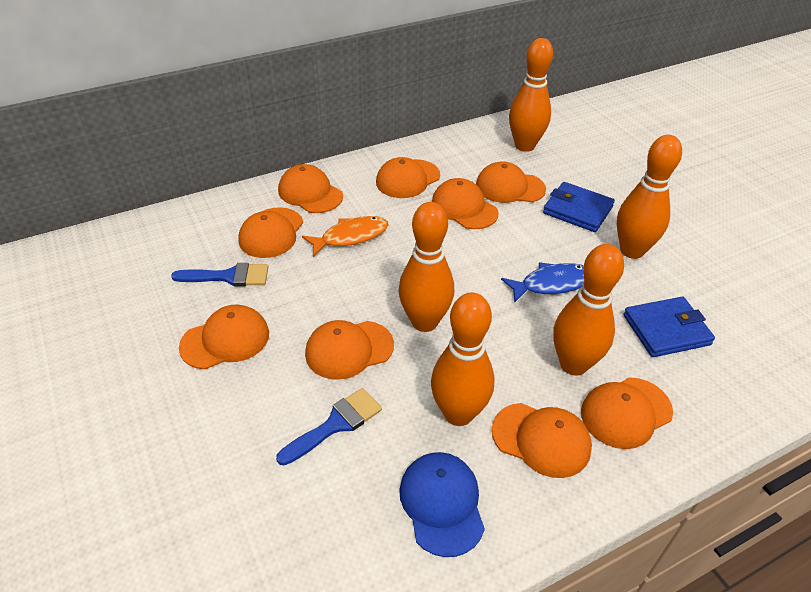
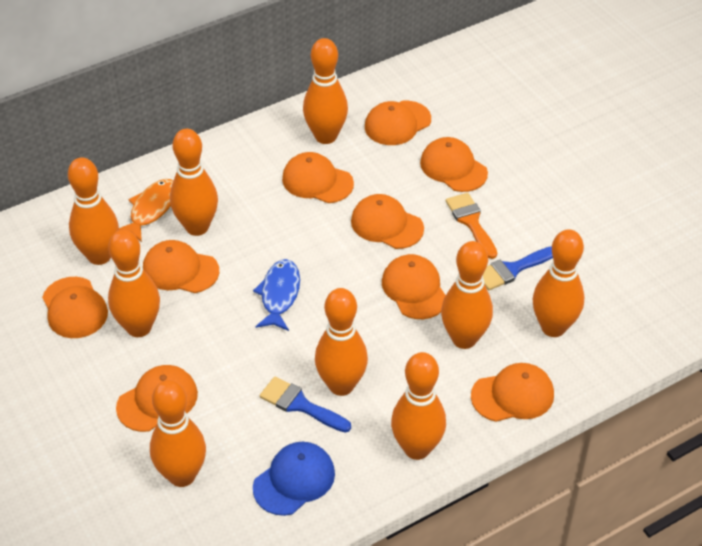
blue wallet: [543,182,615,232] [623,297,715,357] = 2 -> none = 0
orange bowling pin: [399,202,454,332] [431,292,495,426] [509,38,553,152] [553,244,624,376] [617,135,682,259] = 5 -> [68,157,119,265] [108,230,160,337] [150,380,206,487] [170,129,218,236] [303,38,348,144] [315,288,368,396] [391,352,446,460] [441,241,493,349] [533,229,584,337] = 9
orange brush: none = 0 -> [446,193,497,259] = 1

